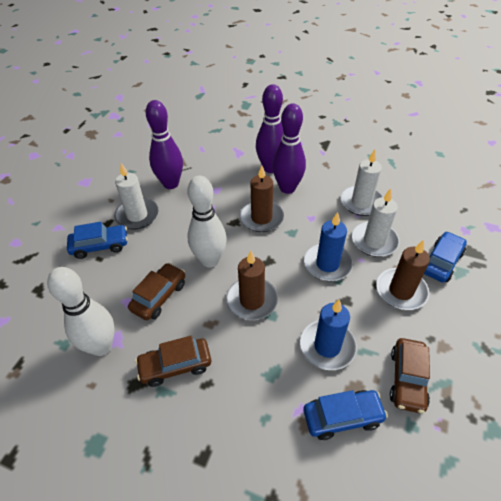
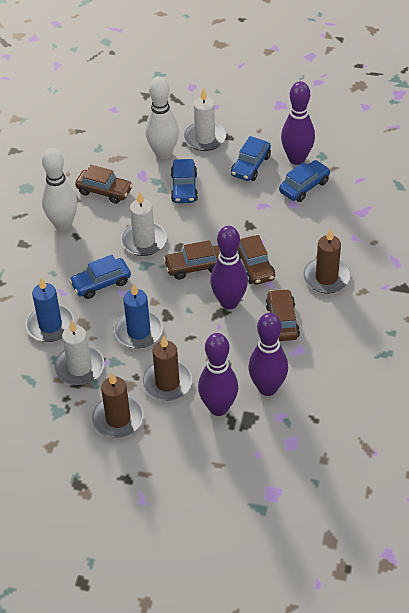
blue car: [67,222,128,259] [303,390,388,440] [424,231,467,283] = 3 -> [69,254,131,299] [171,159,198,203] [231,136,271,181] [279,160,331,202] = 4
brown car: [128,263,185,320] [135,336,211,387] [390,338,430,413] = 3 -> [75,165,133,204] [163,240,220,280] [237,235,275,285] [265,289,300,341] = 4
purple bowling pin: [146,100,183,189] [256,84,283,173] [272,103,306,194] = 3 -> [198,333,238,416] [210,226,248,309] [248,313,288,396] [281,81,315,165] = 4

